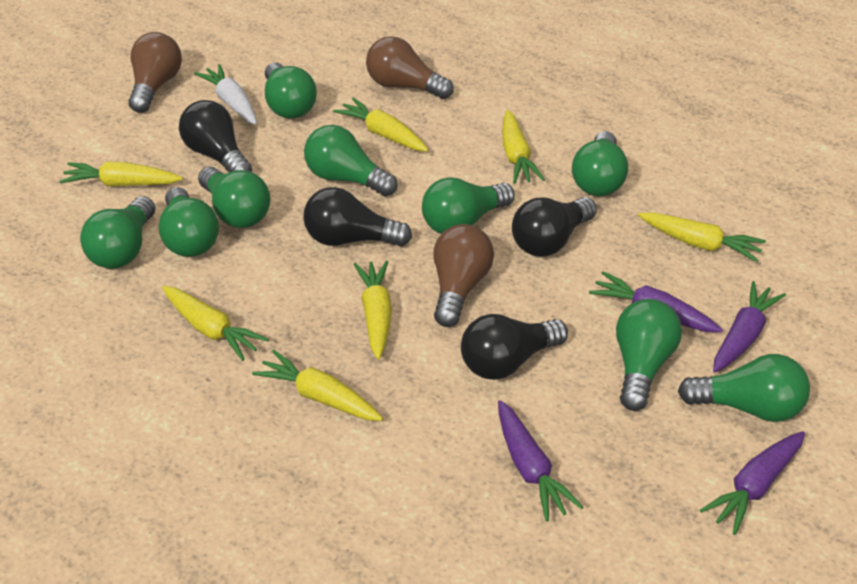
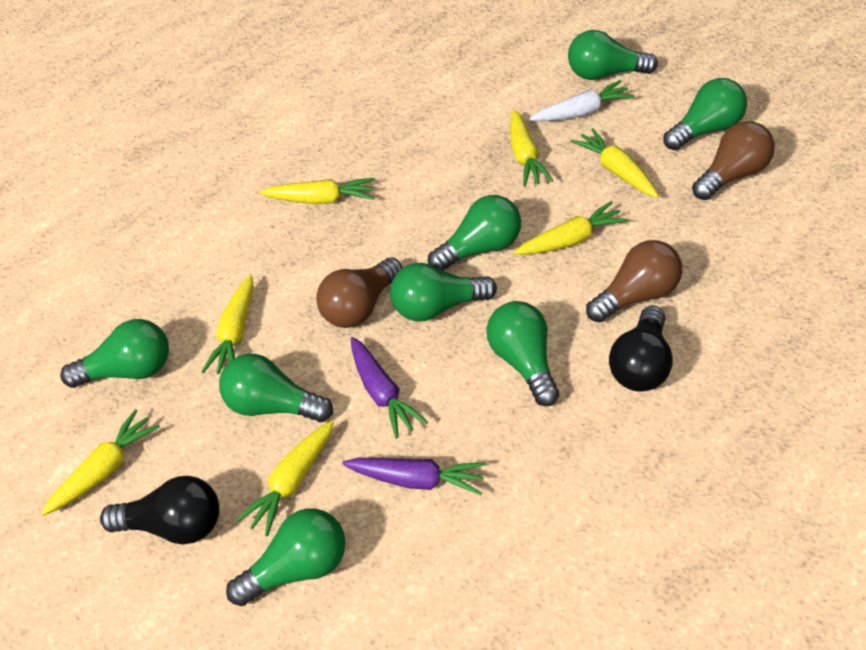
black light bulb: [179,100,252,172] [303,187,412,247] [461,314,568,380] [512,197,597,257] = 4 -> [100,476,219,545] [609,306,673,392] = 2
green light bulb: [80,196,155,269] [159,187,219,257] [198,167,271,228] [265,62,317,119] [304,125,397,197] [422,177,515,234] [572,131,628,196] [616,299,682,411] [678,354,810,422] = 9 -> [60,319,169,388] [219,354,333,422] [226,508,345,606] [390,263,497,321] [428,195,521,271] [486,301,559,406] [568,30,658,80] [663,78,747,150] = 8
purple carrot: [498,400,583,522] [589,271,723,332] [700,431,805,535] [713,281,786,372] = 4 -> [342,458,486,495] [350,337,428,439] = 2

